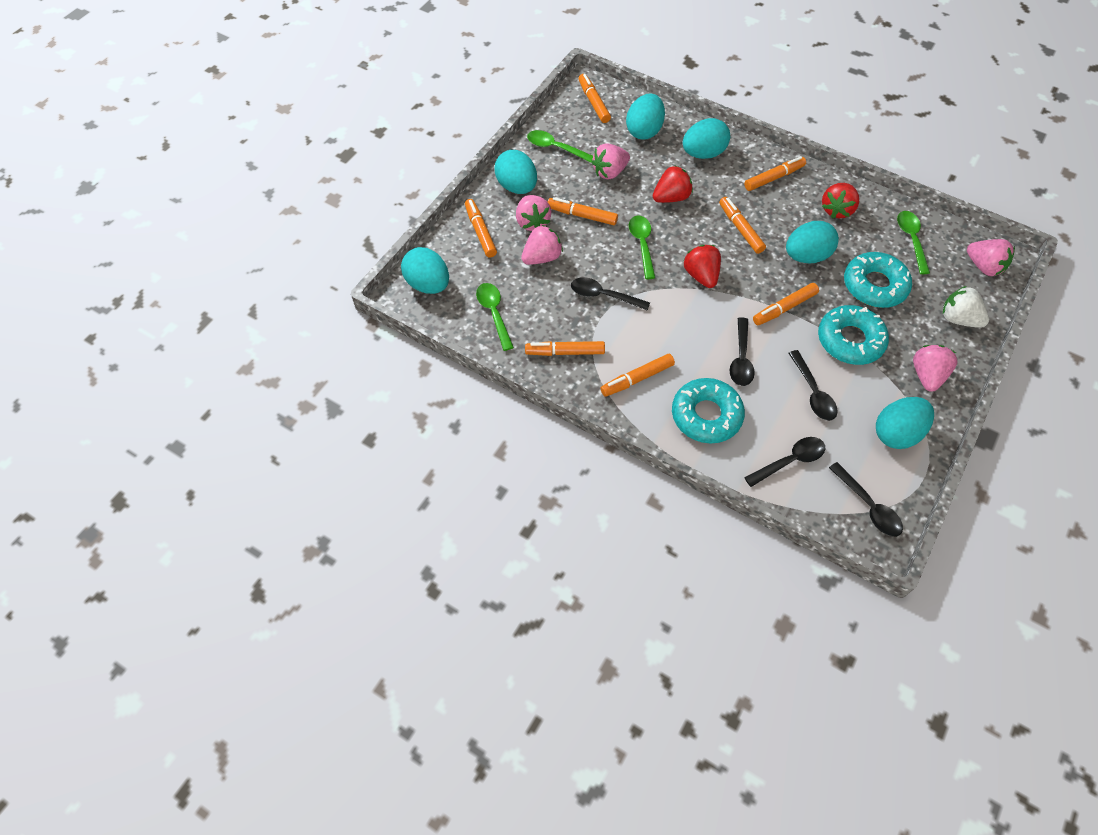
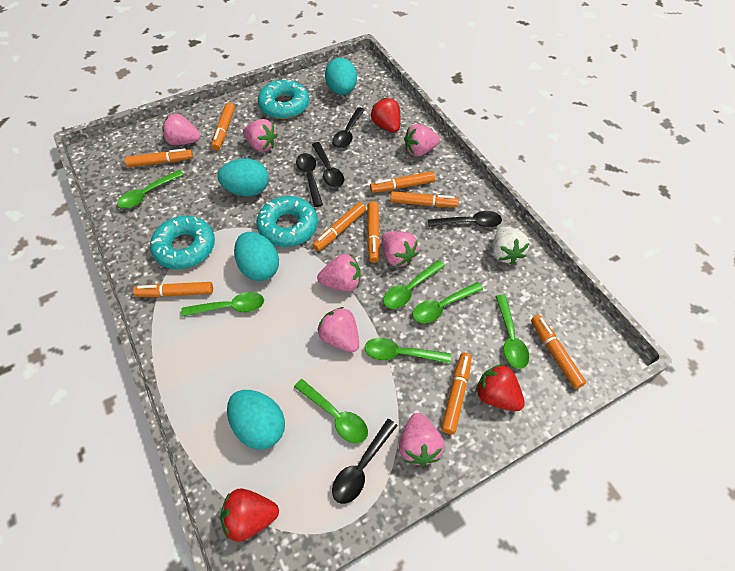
green spoon: [476,283,514,351] [527,130,593,163] [629,215,655,279] [897,211,930,274] = 4 -> [117,170,184,209] [181,292,264,317] [294,379,368,443] [365,338,451,363] [383,260,445,309] [413,282,483,323] [496,295,529,369] = 7
orange marker: [465,199,497,257] [525,341,605,356] [548,197,618,225] [579,74,611,123] [600,354,675,397] [719,197,766,254] [744,156,806,191] [753,283,819,325] = 8 -> [125,148,193,168] [133,282,213,297] [211,102,235,150] [312,202,366,251] [367,201,380,263] [370,171,435,193] [390,191,459,207] [441,352,472,434] [531,315,586,389] = 9
pink strawberry: [516,195,551,231] [521,225,563,265] [591,143,630,180] [913,345,958,392] [967,239,1015,276] = 5 -> [162,113,201,145] [243,119,278,152] [317,254,361,291] [317,307,359,352] [381,231,419,267] [399,413,445,466] [404,124,440,157] = 7
turquoise egg: [401,247,449,294] [494,150,537,194] [626,94,665,140] [683,118,730,159] [786,221,839,264] [876,397,934,449] = 6 -> [218,158,269,196] [227,390,285,449] [234,232,279,281] [325,58,357,95] = 4

